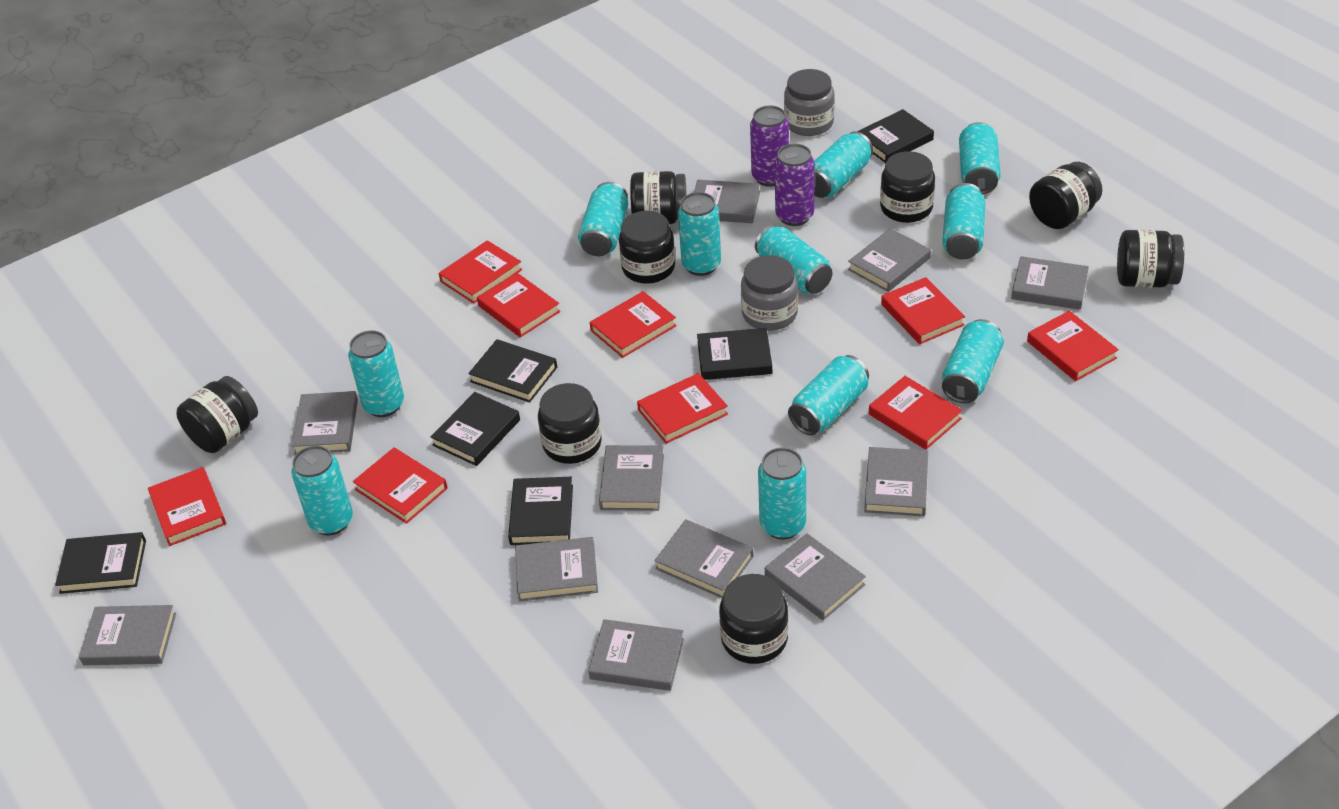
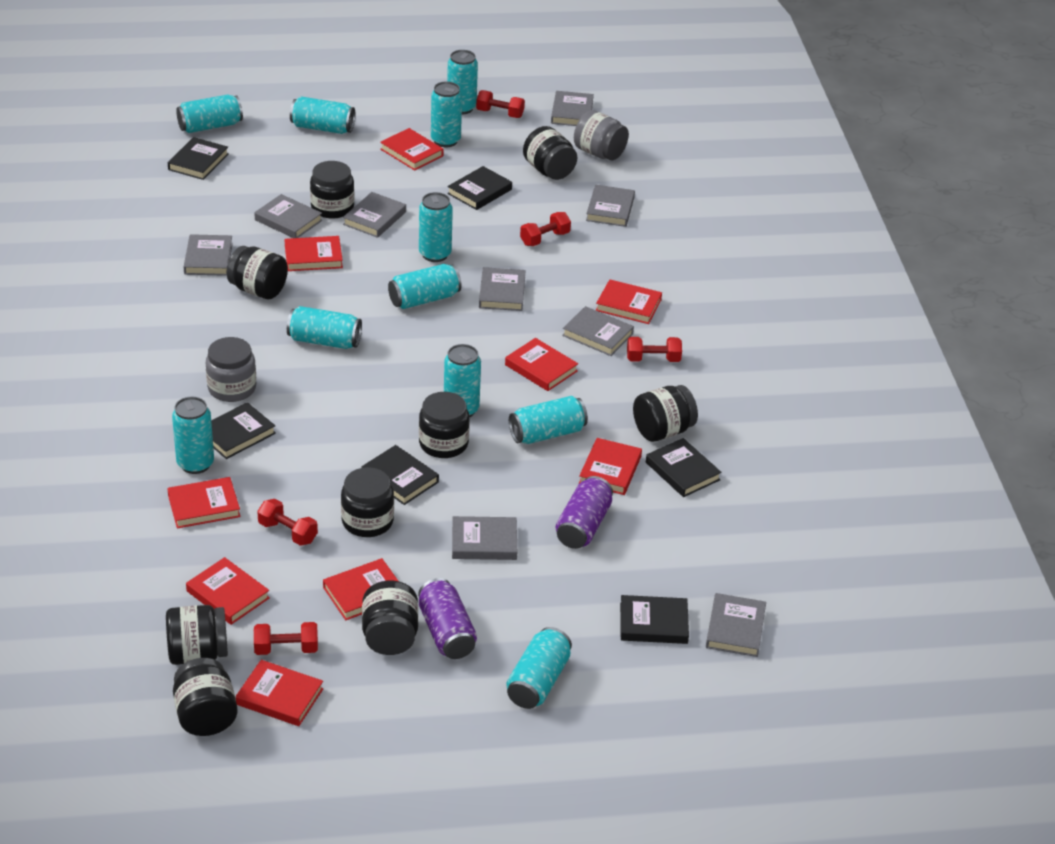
black jar: [176,376,258,453] [538,383,602,464] [619,211,675,284] [630,171,687,224] [719,574,788,664] [880,151,935,223] [1029,162,1102,229] [1117,230,1184,288] = 8 -> [166,605,228,665] [173,658,238,736] [227,246,288,299] [310,161,354,219] [341,467,394,537] [362,581,418,655] [419,392,470,458] [523,126,577,180] [633,385,698,442] = 9
grey book: [79,605,176,665] [292,391,358,455] [515,537,598,602] [588,619,684,691] [599,445,664,511] [654,519,754,598] [694,180,760,223] [765,533,866,620] [848,228,931,292] [864,447,928,517] [1011,256,1089,310] = 11 -> [184,234,233,276] [254,194,322,238] [343,192,406,238] [452,516,517,560] [479,267,526,311] [551,91,594,126] [562,306,634,356] [586,185,635,227] [706,593,766,657] = 9
red dumbbell: none = 0 -> [254,622,318,655] [257,499,318,546] [476,90,525,118] [520,212,571,246] [627,337,682,362] = 5

